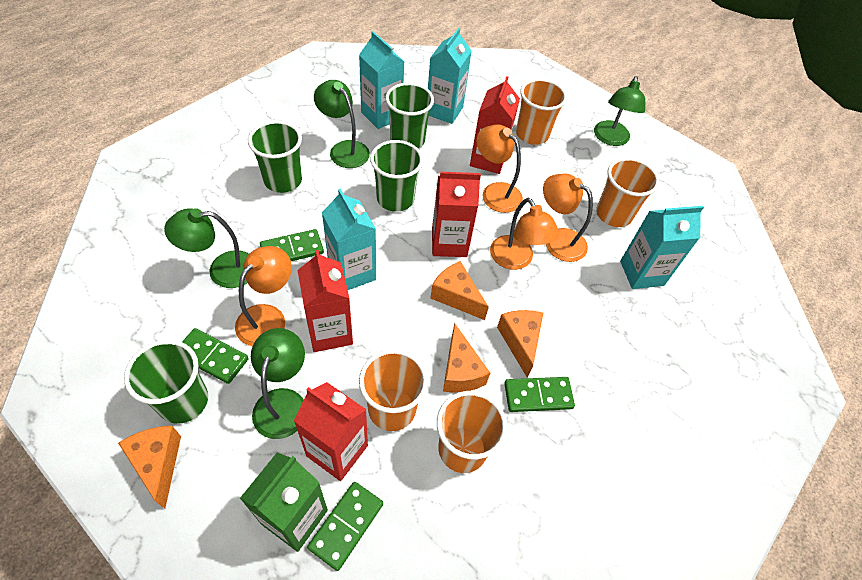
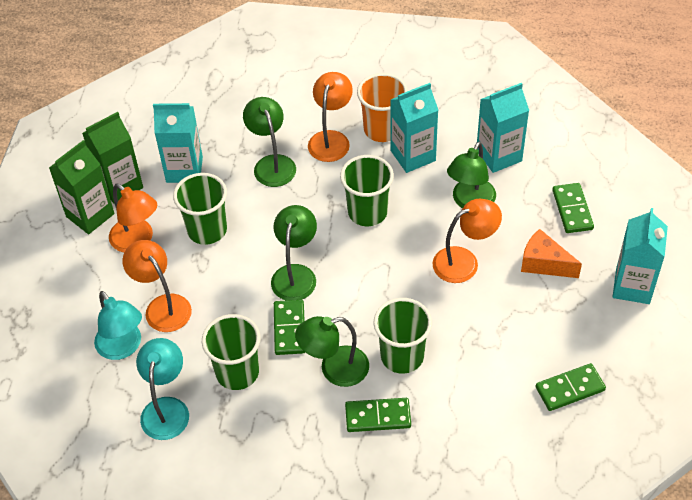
green carton: [240,452,328,552] = 1 -> [49,140,114,234] [82,112,143,204] = 2
orange cheese: [118,426,181,509] [431,261,489,320] [443,323,490,393] [497,310,543,377] = 4 -> [521,229,582,278] = 1
orange cup: [359,349,428,431] [437,391,507,473] [516,79,567,145] [596,158,659,227] = 4 -> [357,73,408,142] = 1
red carton: [294,382,368,481] [297,250,353,352] [432,172,481,257] [470,76,520,174] = 4 -> none = 0
turquoise lamp: none = 0 -> [94,291,142,360] [136,338,189,440] = 2

